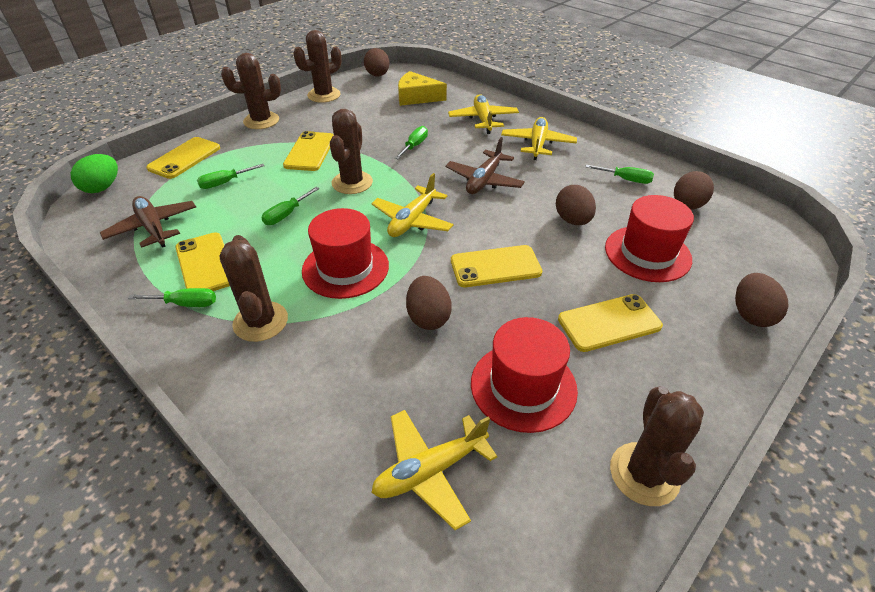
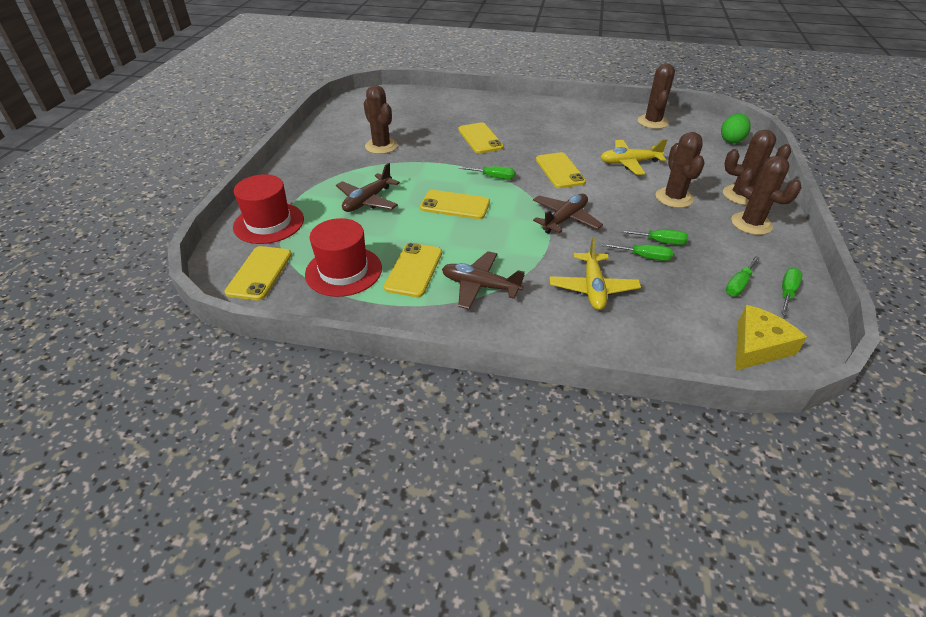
brown egg: [364,48,390,77] [406,276,452,330] [556,185,596,225] [674,171,714,210] [735,273,789,327] = 5 -> none = 0
brown plane: [100,196,196,248] [446,137,525,194] = 2 -> [336,163,400,212] [442,251,525,309] [533,194,603,234] = 3
red hat: [302,208,389,299] [471,317,578,433] [605,195,694,282] = 3 -> [233,174,304,244] [305,218,382,297] = 2
yellow plane: [371,173,454,237] [371,410,498,530] [448,94,519,134] [501,117,577,160] = 4 -> [550,237,641,310] [601,139,667,175] = 2

